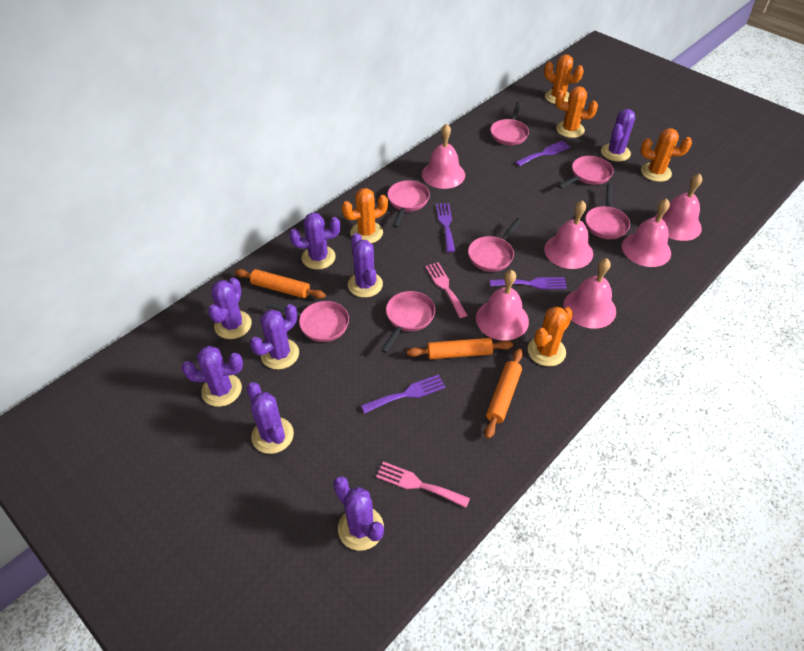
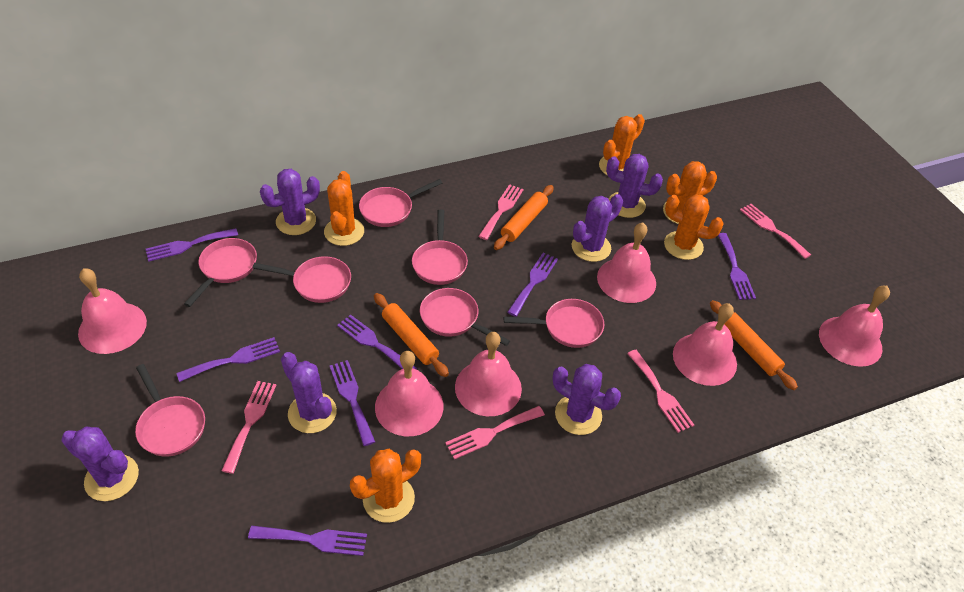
pink fork: [376,462,470,508] [425,262,468,318] = 2 -> [221,381,276,474] [445,406,545,459] [478,184,524,240] [627,350,694,433] [740,204,811,259] = 5
purple cactus: [181,346,243,407] [208,278,252,339] [247,382,294,454] [250,304,299,369] [289,212,340,269] [333,476,384,551] [348,233,383,298] [601,109,635,161] = 8 -> [61,427,139,501] [260,169,320,235] [281,352,337,433] [553,364,621,435] [572,194,623,262] [606,154,663,218] = 6
purple fork: [361,374,446,414] [436,203,455,252] [490,277,567,289] [515,141,570,166] = 4 -> [146,228,238,261] [176,337,280,382] [248,526,367,556] [330,360,375,446] [337,314,417,370] [507,253,558,317] [718,233,756,300] = 7

